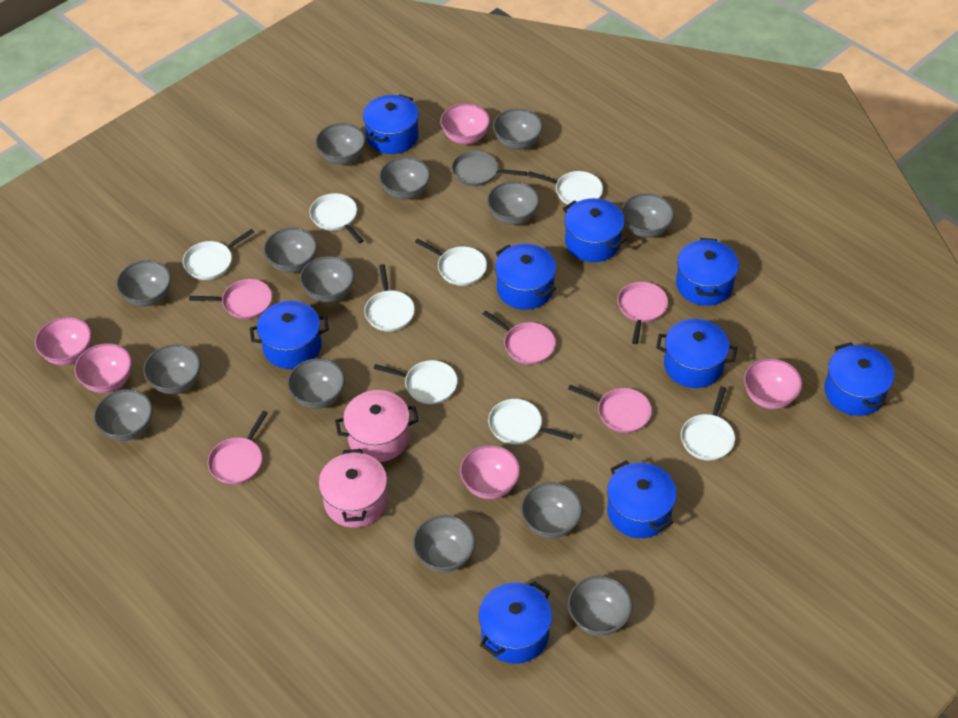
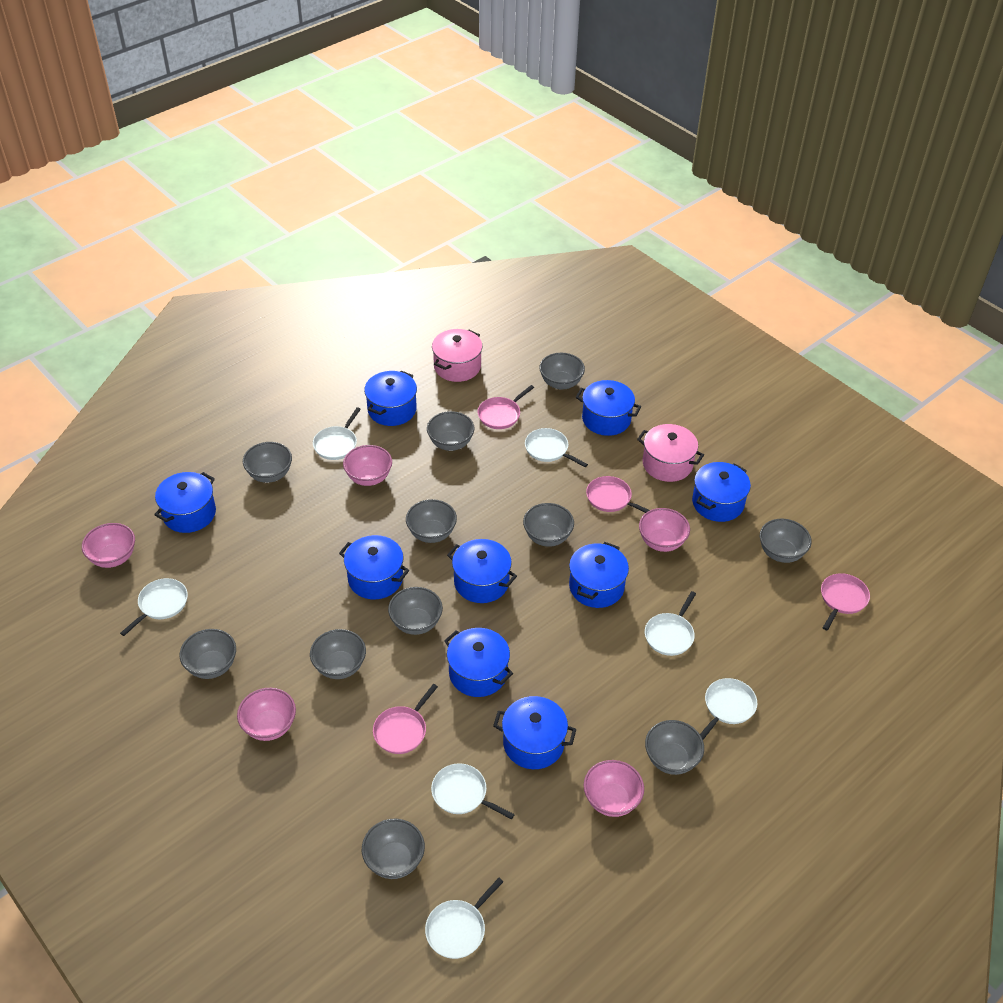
grey bowl: [94,389,153,441] [116,260,171,307] [143,344,201,394] [264,228,317,273] [287,358,345,409] [300,256,354,303] [315,123,366,165] [379,157,430,200] [413,515,475,572] [487,181,539,225] [493,109,543,150] [521,483,582,538] [568,576,633,636] [621,194,674,238] = 14 -> [179,629,236,679] [243,442,292,483] [310,629,366,679] [362,819,425,879] [388,587,443,635] [406,499,457,543] [427,411,474,451] [523,503,574,547] [539,353,585,390] [645,720,704,775] [760,519,811,563] = 11
grey pan: [452,151,527,186] = 1 -> none = 0
pink pan: [189,279,272,319] [208,411,268,484] [483,310,556,365] [568,385,652,433] [617,282,668,344] = 5 -> [373,684,438,754] [478,385,534,429] [586,476,650,513] [821,573,870,630] = 4
white pan: [183,229,254,280] [309,193,364,243] [364,264,415,332] [374,360,458,404] [415,238,487,286] [488,399,573,444] [528,171,603,205] [681,387,735,461] = 8 -> [120,578,188,636] [313,407,361,460] [425,878,503,959] [431,763,515,819] [525,428,588,467] [645,591,696,656] [700,678,757,740] = 7

